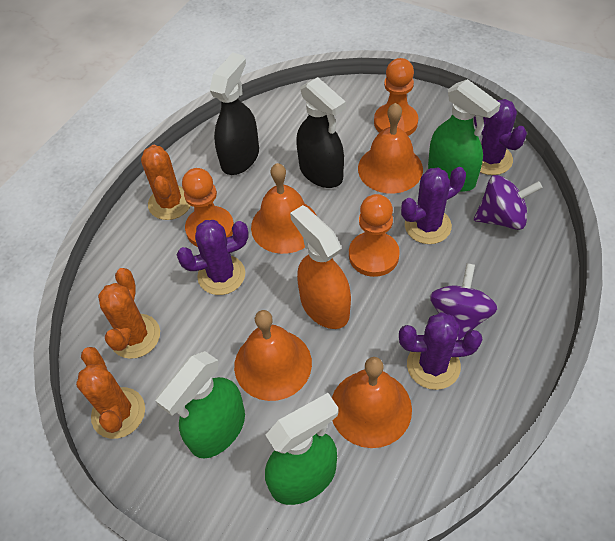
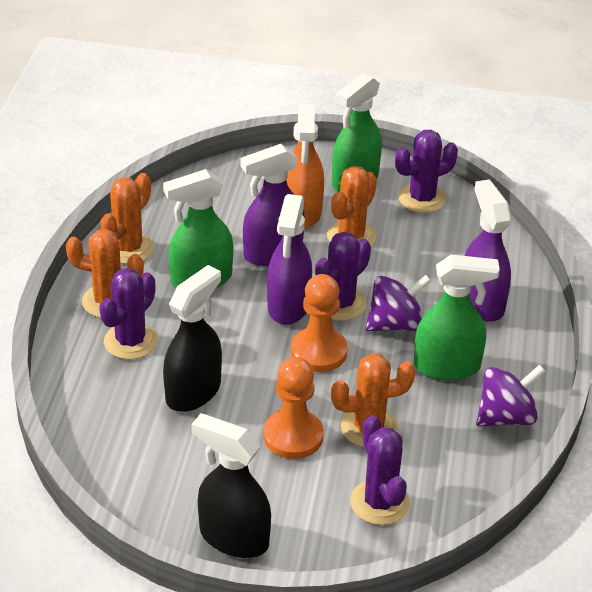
orange bell: [234,310,312,401] [251,163,317,254] [332,357,412,448] [358,103,423,194] = 4 -> none = 0
orange cactus: [76,347,145,439] [98,268,160,359] [141,145,191,220] = 3 -> [66,229,144,318] [100,173,154,264] [327,166,377,245] [331,353,416,447] = 4
orange pawn: [182,168,234,247] [349,194,400,277] [374,58,418,136] = 3 -> [263,357,324,459] [291,274,348,372] = 2
purple spray bottle: none = 0 -> [240,144,305,266] [267,194,312,325] [465,179,511,322] = 3

